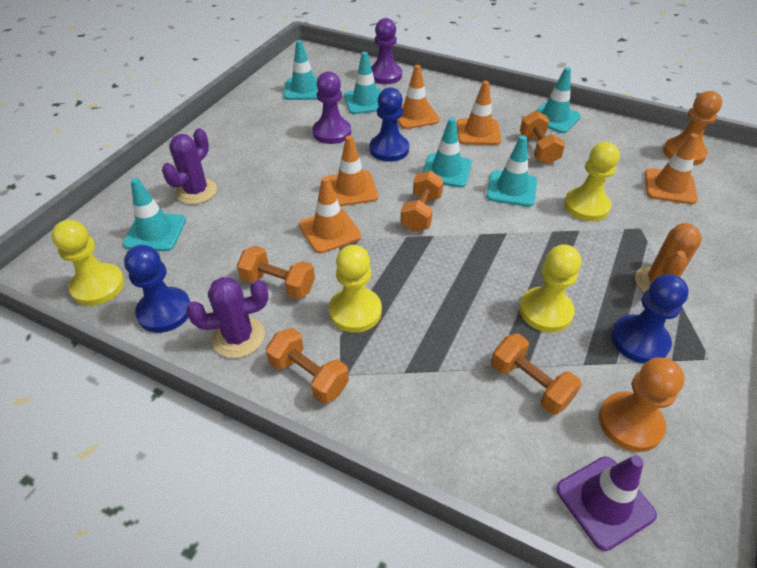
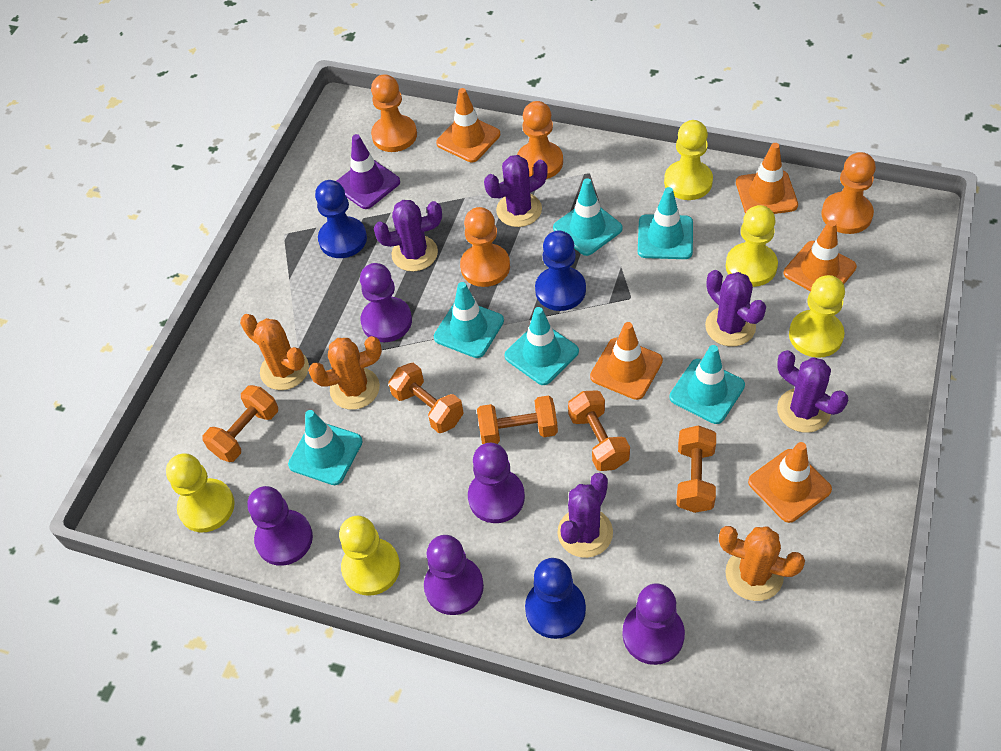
orange cactus: [635,223,702,293] = 1 -> [240,314,309,390] [308,336,382,410] [719,526,805,601] = 3
orange pawn: [599,357,685,452] [663,91,722,165] = 2 -> [371,74,417,152] [460,207,510,287] [517,101,563,179] [821,152,876,234] = 4
purple cactus: [162,128,217,204] [186,277,269,358] = 2 -> [374,200,442,272] [484,155,548,227] [557,473,613,558] [705,270,766,347] [777,350,848,433] = 5
purple pawn: [313,71,351,144] [371,18,402,84] = 2 -> [248,486,313,566] [360,263,412,342] [424,535,484,615] [468,443,525,523] [622,583,685,665] = 5
yellow pawn: [52,220,125,306] [329,245,382,333] [519,244,581,333] [564,142,620,221] = 4 -> [166,453,235,533] [339,516,400,596] [664,120,713,200] [726,205,778,287] [789,275,845,358] = 5

